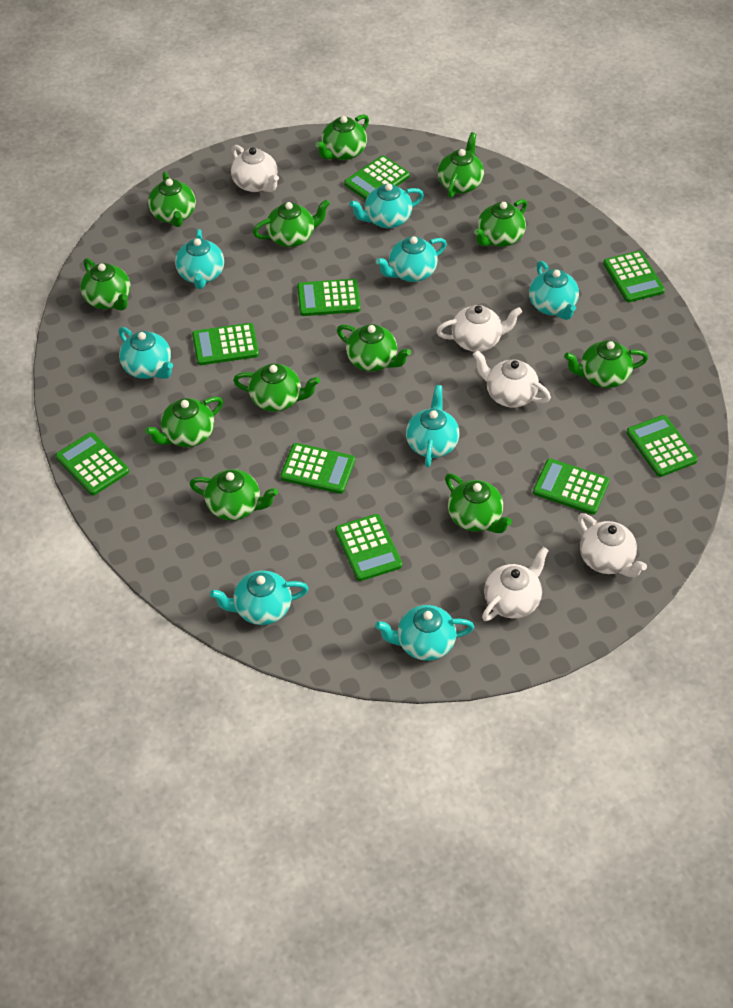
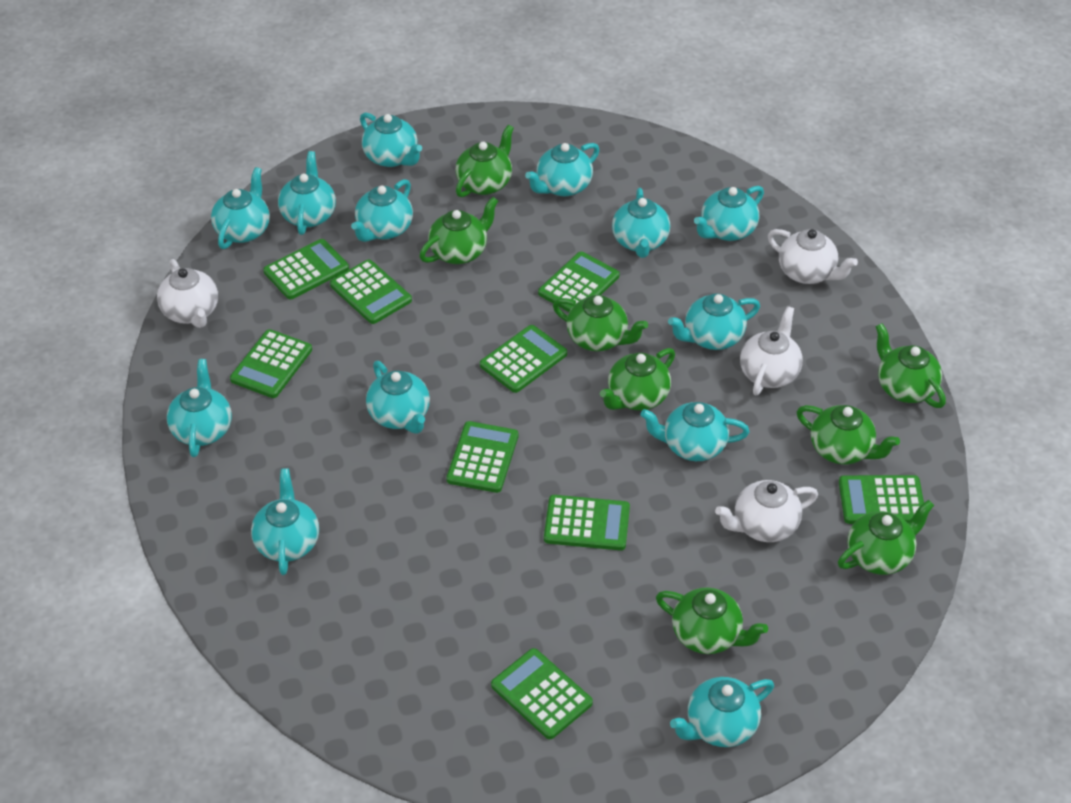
green teapot: [80,258,130,311] [145,396,223,447] [148,172,196,227] [190,469,278,521] [233,364,320,412] [253,199,330,247] [315,114,369,160] [337,324,411,371] [438,132,484,198] [445,473,512,533] [474,199,527,247] [564,340,648,388] = 12 -> [419,197,498,264] [455,125,514,197] [553,295,648,351] [600,348,675,410] [656,587,768,654] [797,405,900,464] [838,500,934,575] [875,323,946,408] = 8
turquoise teapot: [119,327,173,379] [175,229,224,289] [210,570,309,625] [349,183,424,228] [375,605,474,661] [376,236,447,282] [406,385,459,467] [529,261,579,320] = 8 -> [167,359,232,457] [211,167,270,249] [251,468,319,575] [278,151,336,235] [351,179,413,242] [360,112,422,167] [366,361,430,434] [525,143,599,196] [612,188,670,258] [640,402,750,461] [668,294,760,350] [670,677,774,747] [694,186,764,241] = 13
white teapot: [231,145,279,192] [437,305,522,352] [473,350,551,407] [482,547,549,621] [578,513,647,577] = 5 -> [157,259,218,328] [715,480,818,542] [740,306,803,395] [768,229,858,284] = 4

